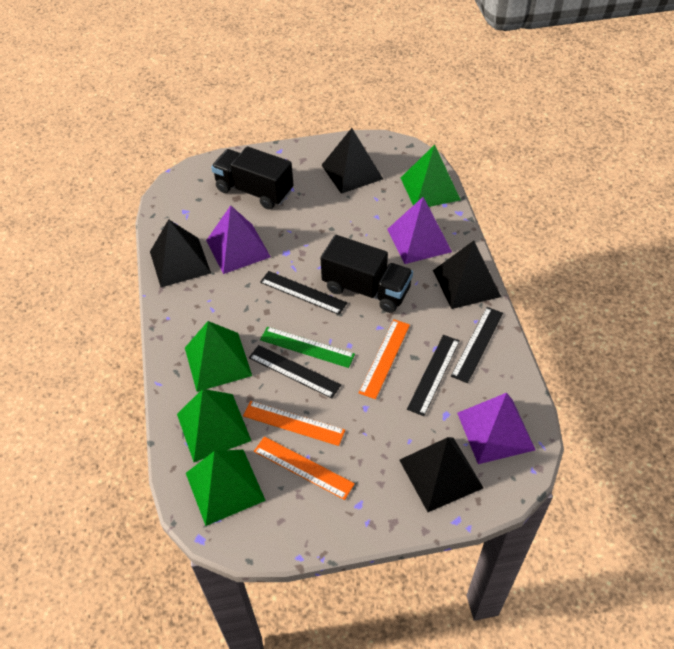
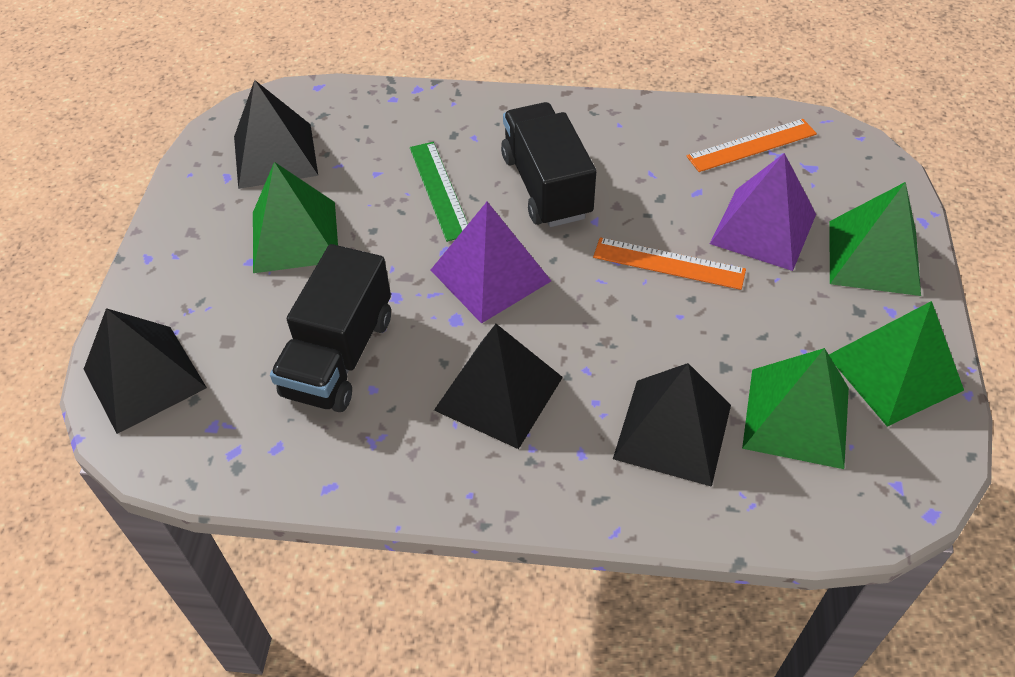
black ruler: [249,345,341,398] [260,271,347,315] [407,335,460,416] [451,307,503,383] = 4 -> none = 0
orange ruler: [243,401,345,446] [254,436,355,500] [359,320,410,399] = 3 -> [593,237,746,290] [687,119,817,172] = 2
purple pyramid: [206,205,271,274] [387,197,452,264] [457,393,535,464] = 3 -> [431,202,551,324] [710,153,816,271] = 2

